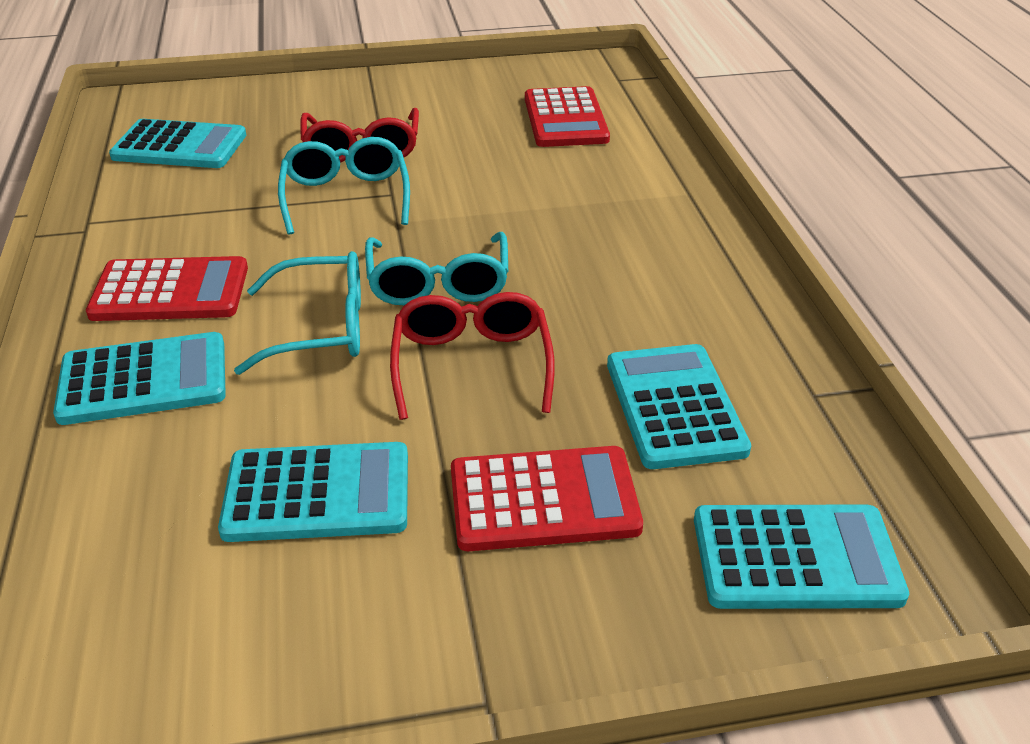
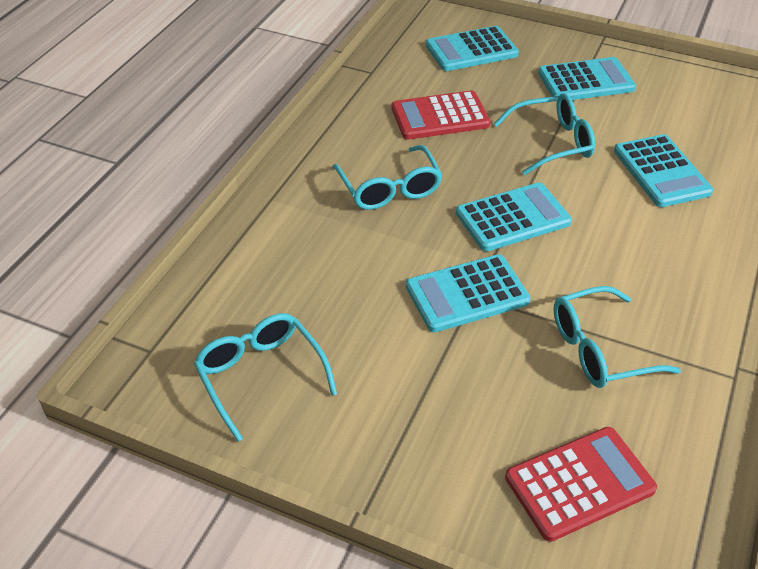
red calculator: [86,256,248,321] [451,446,643,551] [525,86,610,147] = 3 -> [392,90,491,140] [505,427,657,542] = 2
red glasses: [300,108,419,163] [390,292,555,420] = 2 -> none = 0
turquoise glasses: [234,251,361,375] [278,137,410,235] [365,232,508,305] = 3 -> [194,313,337,442] [333,145,442,210] [494,93,595,175] [553,286,681,388] = 4

